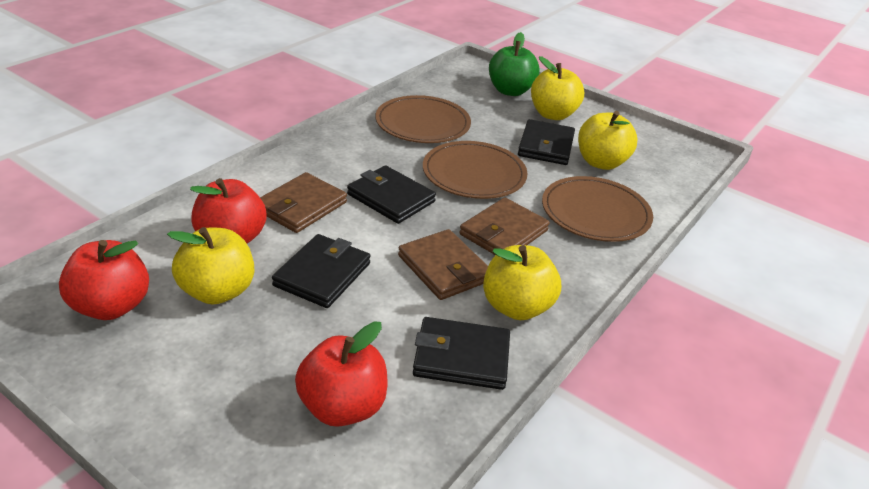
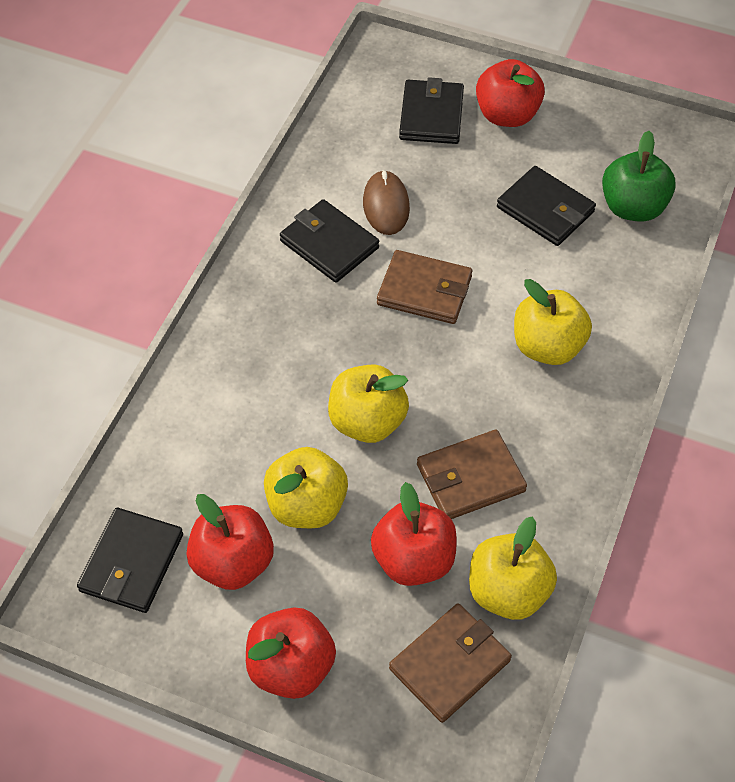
brown mouse: none = 0 -> [363,170,410,235] = 1
brown plate: [375,95,471,143] [423,141,527,199] [542,176,653,242] = 3 -> none = 0
red apple: [59,240,149,320] [190,178,267,244] [295,321,387,427] = 3 -> [186,494,274,590] [246,608,336,699] [371,482,457,586] [476,59,545,127] = 4

